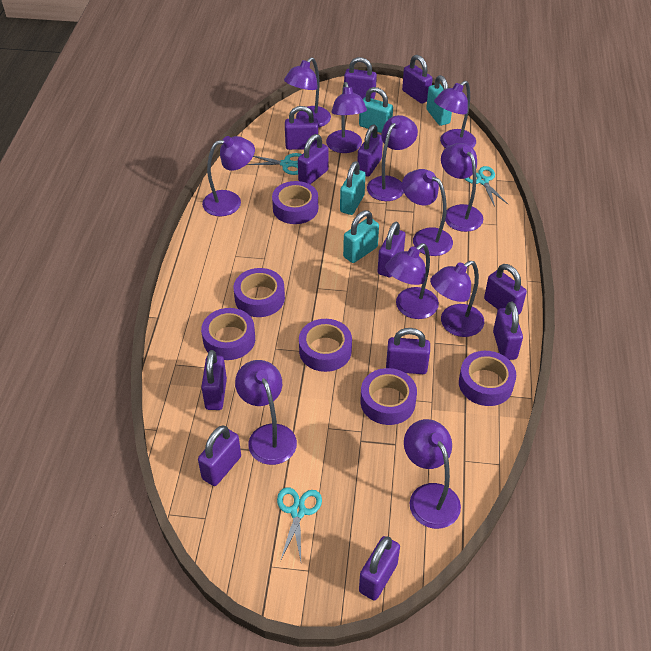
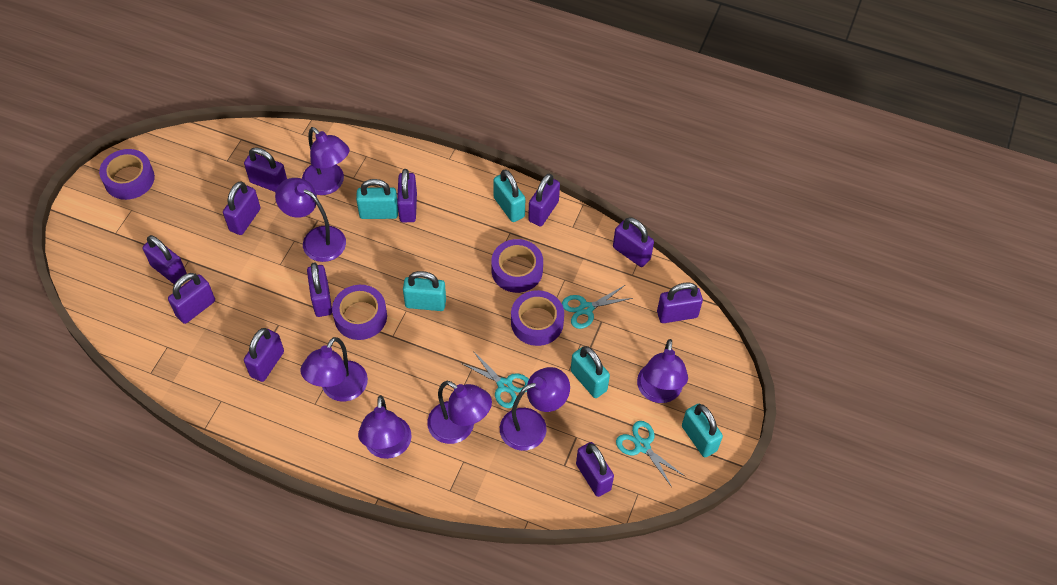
purple lamp: [202,136,255,216] [235,360,297,465] [284,57,331,128] [326,82,367,153] [367,115,418,201] [385,243,439,319] [402,169,453,256] [404,419,461,529] [430,261,484,337] [434,81,476,148] [441,143,483,232] = 11 -> [275,178,346,262] [301,337,368,402] [302,127,349,195] [358,395,412,459] [427,381,492,444] [500,367,570,451] [637,339,688,403] = 7
purple padlock: [198,426,241,486] [201,350,227,410] [285,106,318,150] [298,134,329,184] [344,57,377,99] [357,125,383,177] [359,536,400,601] [378,222,405,277] [386,328,430,374] [402,55,433,104] [484,264,527,315] [493,302,523,360] = 12 -> [143,235,187,284] [168,273,215,324] [223,181,261,235] [244,147,287,192] [244,328,284,382] [307,262,332,317] [397,169,417,222] [528,174,560,226] [576,442,614,497] [613,217,654,267] [657,282,703,323] = 11
purple tape: [201,308,255,360] [234,268,285,317] [272,181,318,224] [299,319,352,372] [361,368,417,425] [459,351,516,406] = 6 -> [99,149,155,200] [332,285,387,340] [491,239,543,293] [511,290,564,346] = 4
turquoise padlock: [340,161,365,215] [343,210,379,263] [359,87,393,133] [426,75,452,126] = 4 -> [356,179,398,219] [403,271,446,311] [493,169,525,222] [571,346,610,398] [682,404,723,457] = 5

